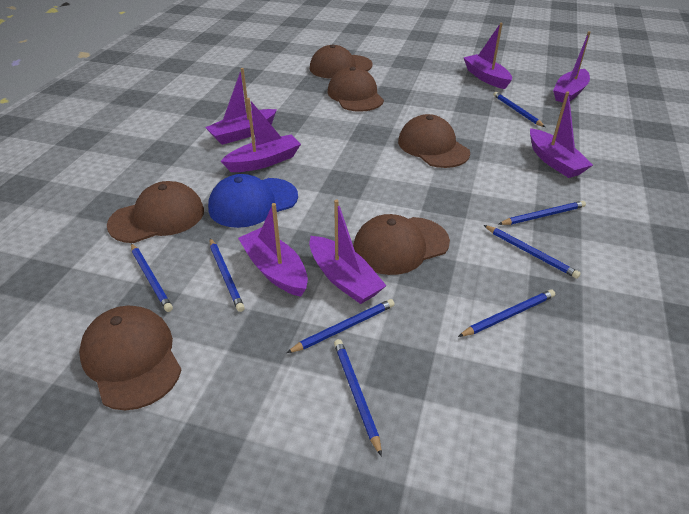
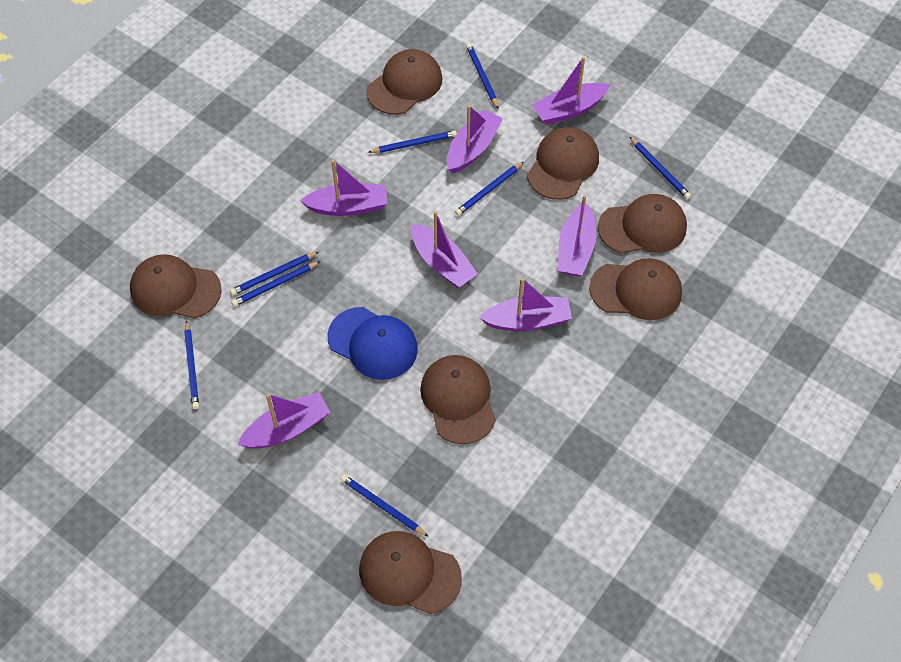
brown cap: [79,306,182,410] [107,181,204,243] [310,44,373,78] [327,67,384,112] [353,214,450,275] [398,114,470,168] = 6 -> [130,254,222,319] [359,531,462,614] [366,49,443,115] [420,355,496,444] [527,127,599,200] [589,258,682,320] [598,194,687,254] = 7

